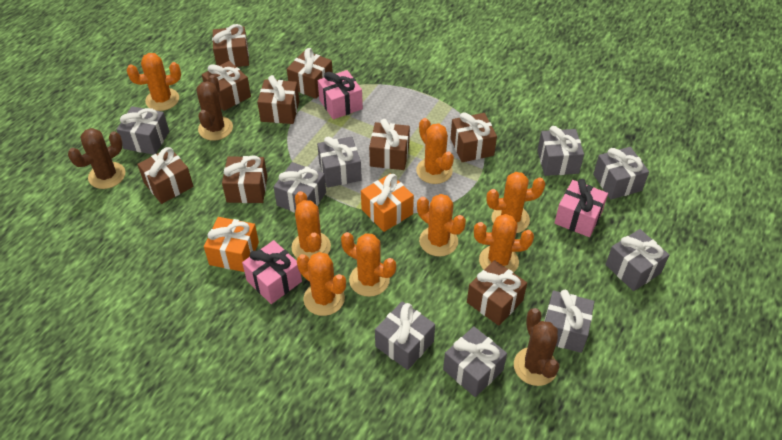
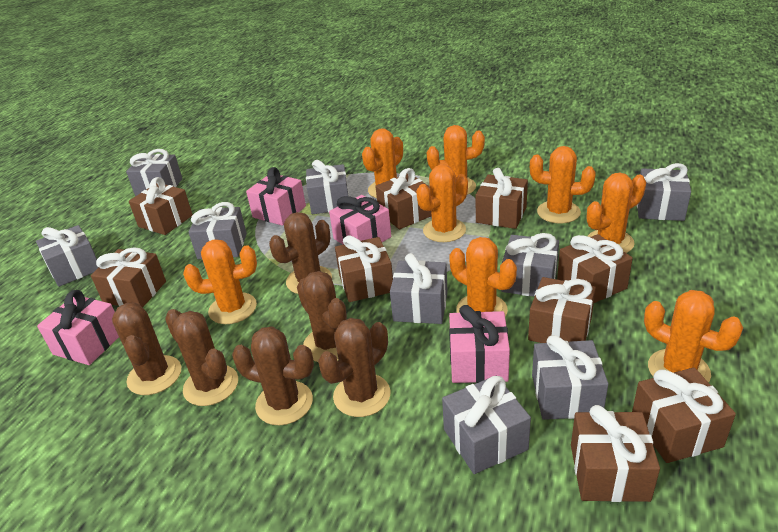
brown cactus: [68,128,125,189] [197,75,233,141] [514,308,559,386] = 3 -> [112,303,181,395] [165,309,238,406] [232,326,314,426] [269,212,332,294] [297,271,347,362] [318,318,391,417] = 6
orange gift: [204,217,259,272] [361,174,414,232] = 2 -> none = 0
pink gift: [242,240,302,304] [318,70,363,119] [554,179,608,237] = 3 -> [37,290,119,365] [246,167,306,226] [329,195,391,245] [449,305,510,383] = 4

